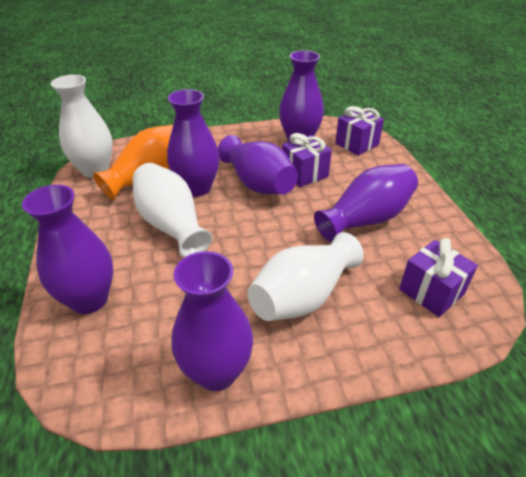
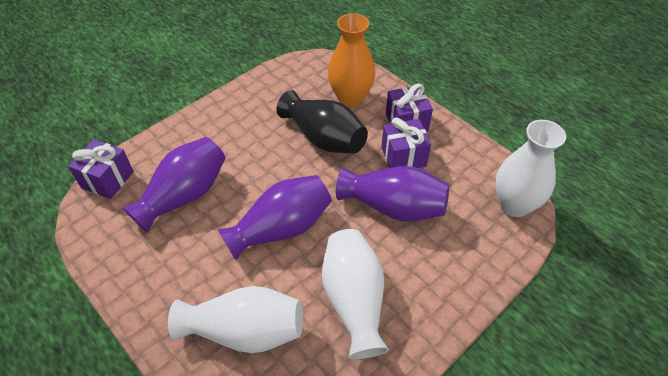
black vase: none = 0 -> [277,90,368,153] = 1
purple vase: [22,185,113,314] [167,89,220,197] [171,251,253,391] [218,135,298,195] [279,50,324,142] [314,164,418,243] = 6 -> [123,137,226,233] [218,175,332,260] [336,166,449,222] = 3

